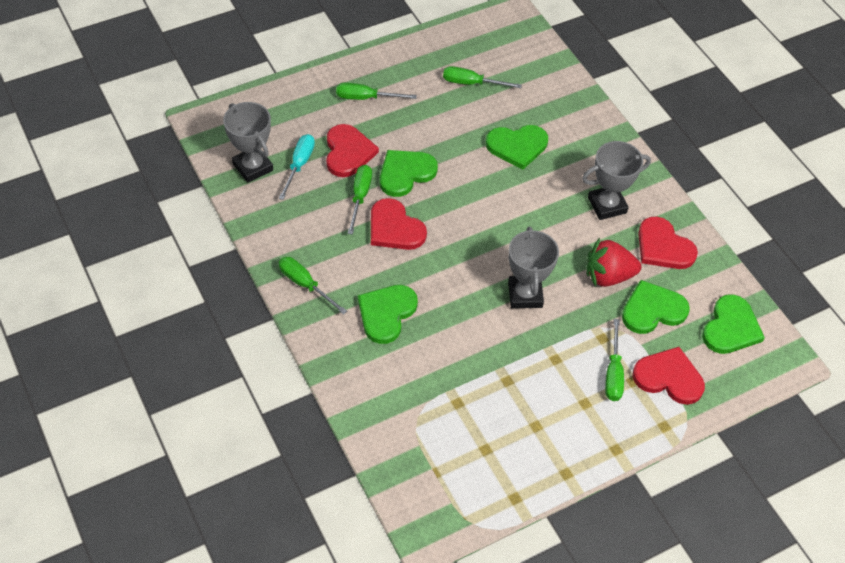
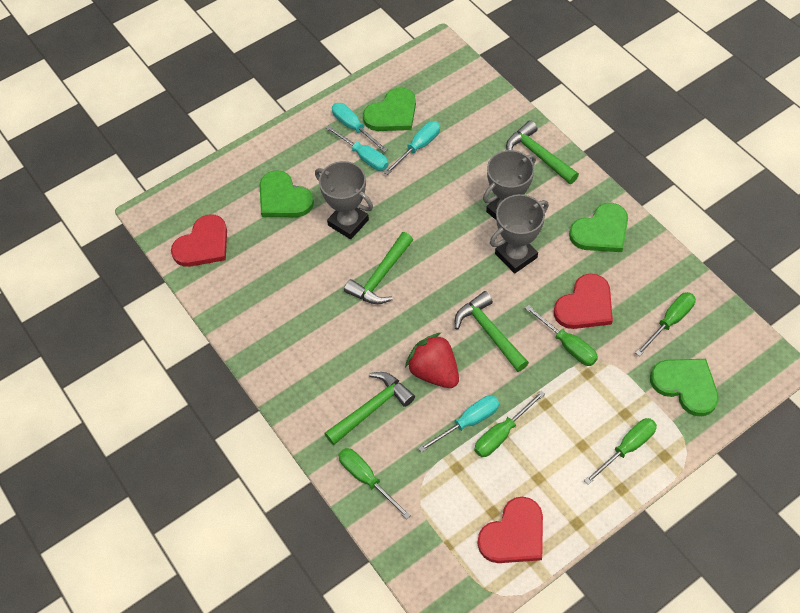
green hammer: none = 0 -> [324,372,415,445] [344,232,413,304] [455,291,529,372] [506,120,579,184] = 4
green heart: [358,285,418,344] [380,150,438,197] [486,125,548,170] [622,280,690,334] [702,294,765,354] = 5 -> [259,170,314,217] [363,88,416,131] [569,203,628,252] [650,359,719,416] = 4
red heart: [326,124,379,177] [371,198,427,250] [632,347,705,405] [638,216,698,269] = 4 -> [171,214,227,267] [477,497,543,563] [554,274,613,329] = 3
turquoise screwdriver: [279,134,315,200] = 1 -> [326,125,389,171] [332,103,388,152] [384,121,440,175] [418,395,499,453] = 4

